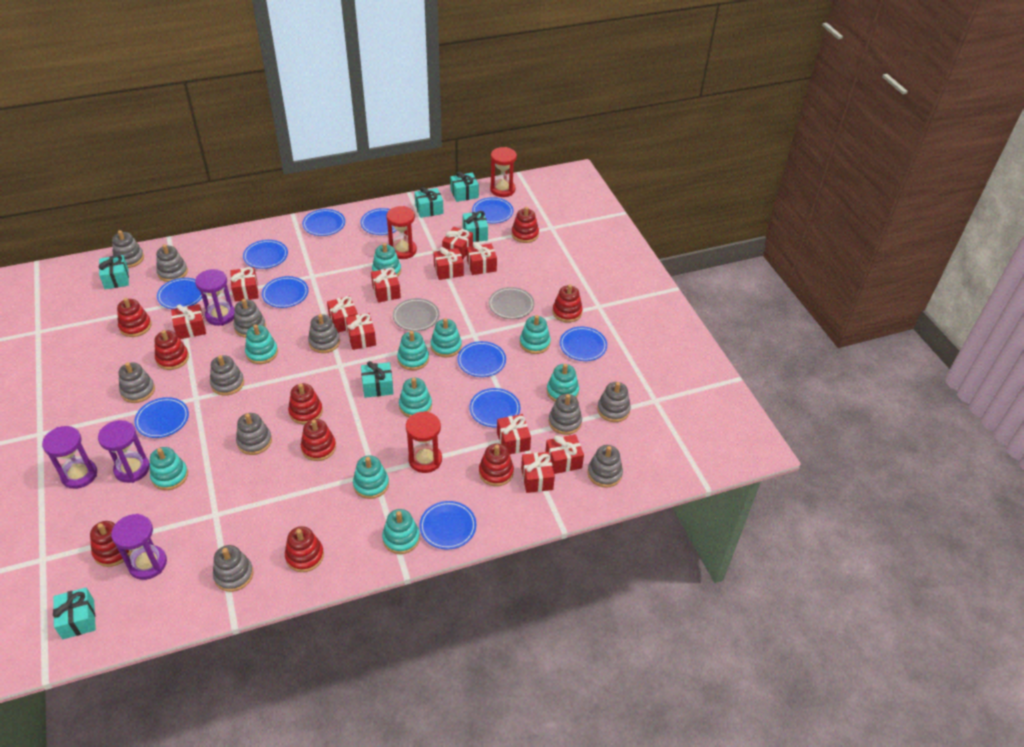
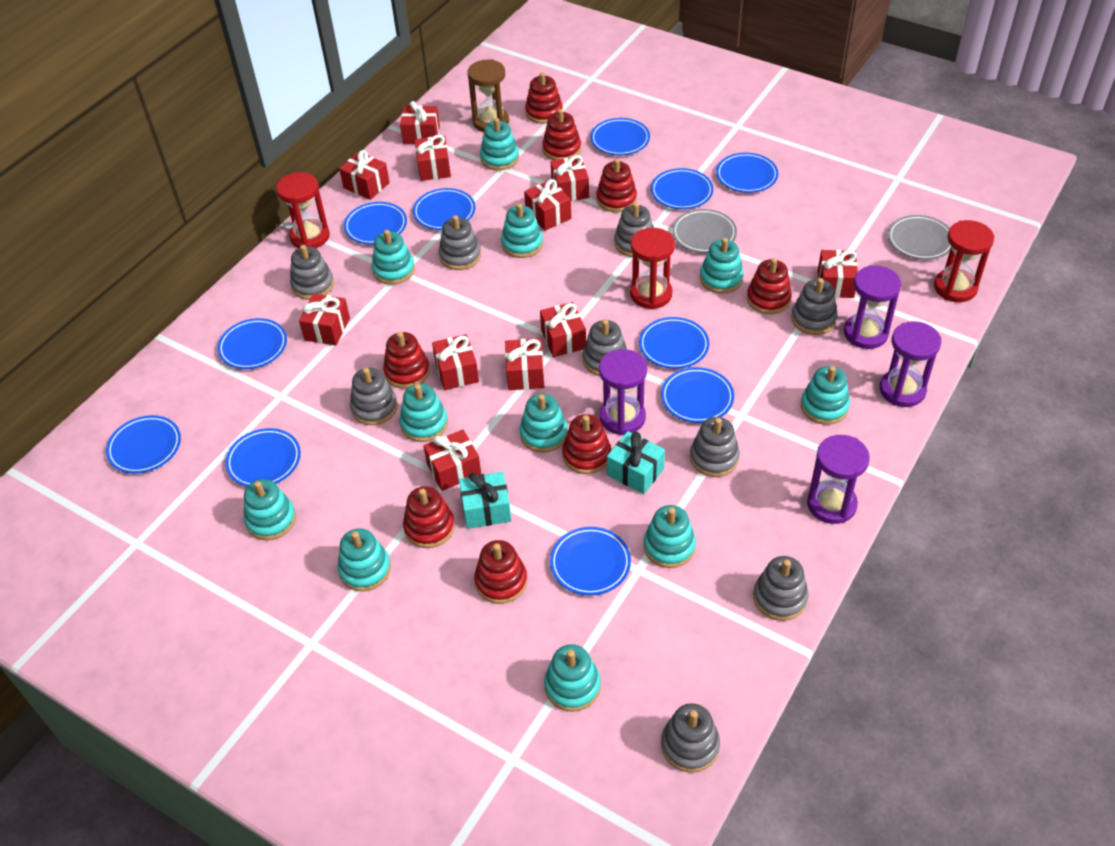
brown hourglass: none = 0 -> [468,59,509,132] = 1
grey stacking toy: [112,230,144,268] [118,362,155,403] [156,244,188,282] [210,355,244,396] [213,545,253,592] [234,299,266,338] [236,413,272,455] [308,314,340,353] [549,394,582,435] [588,445,623,488] [597,382,631,422] = 11 -> [290,245,334,300] [350,368,398,425] [439,215,481,270] [583,319,627,376] [614,202,654,257] [661,703,720,773] [690,417,740,477] [753,556,809,621] [791,278,838,335] = 9
red stacking toy: [90,521,132,567] [117,298,151,337] [155,330,189,370] [285,526,324,572] [288,383,323,424] [301,419,336,461] [479,444,514,486] [511,207,539,243] [552,284,583,323] = 9 -> [383,332,430,389] [403,486,455,548] [474,540,527,604] [525,72,563,124] [542,109,581,160] [562,414,611,474] [596,159,637,212] [747,258,792,314] = 8
turquoise gift: [53,588,96,639] [99,255,129,289] [361,361,394,398] [415,187,444,218] [450,171,479,202] [463,211,488,242] = 6 -> [459,472,511,529] [607,431,665,494] = 2
turquoise stacking toy: [150,447,188,490] [245,325,278,364] [353,455,389,499] [372,243,401,277] [382,509,420,554] [397,331,429,370] [399,378,432,417] [430,318,462,357] [520,315,551,354] [547,364,579,402] = 10 -> [244,479,296,540] [337,528,391,591] [372,230,415,285] [400,384,448,442] [480,118,519,170] [501,203,543,258] [519,394,568,453] [544,644,601,711] [643,505,696,568] [700,238,744,294] [801,366,850,425] = 11

